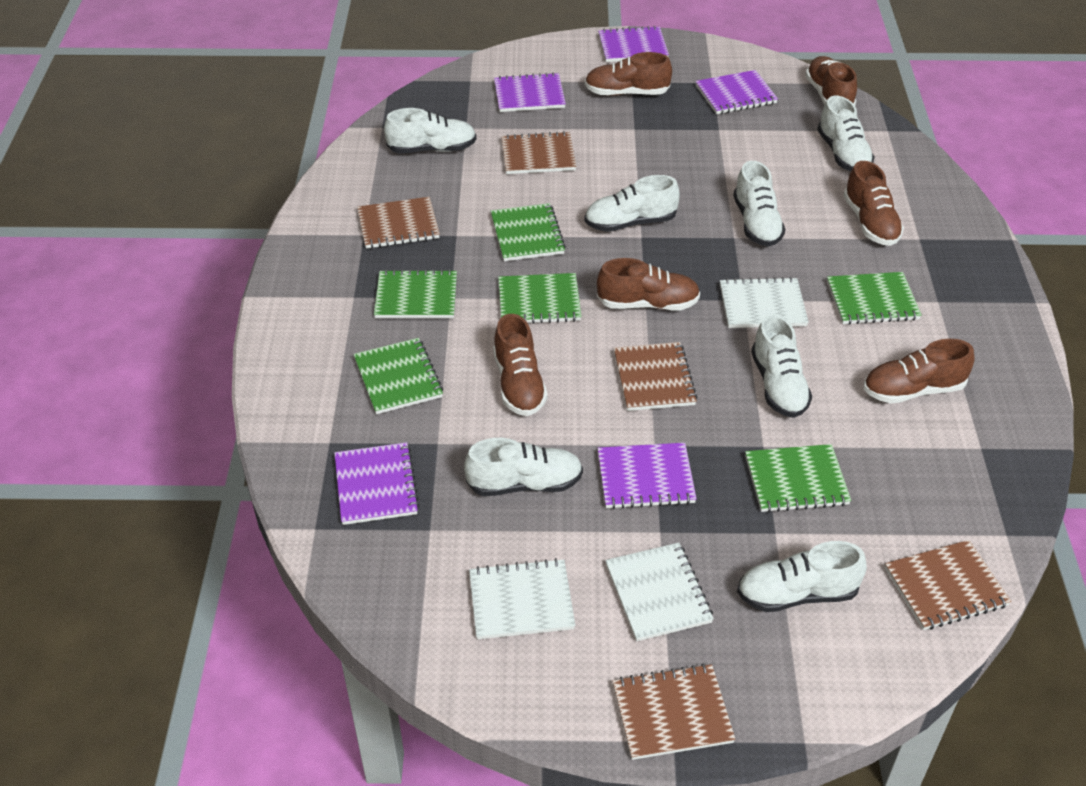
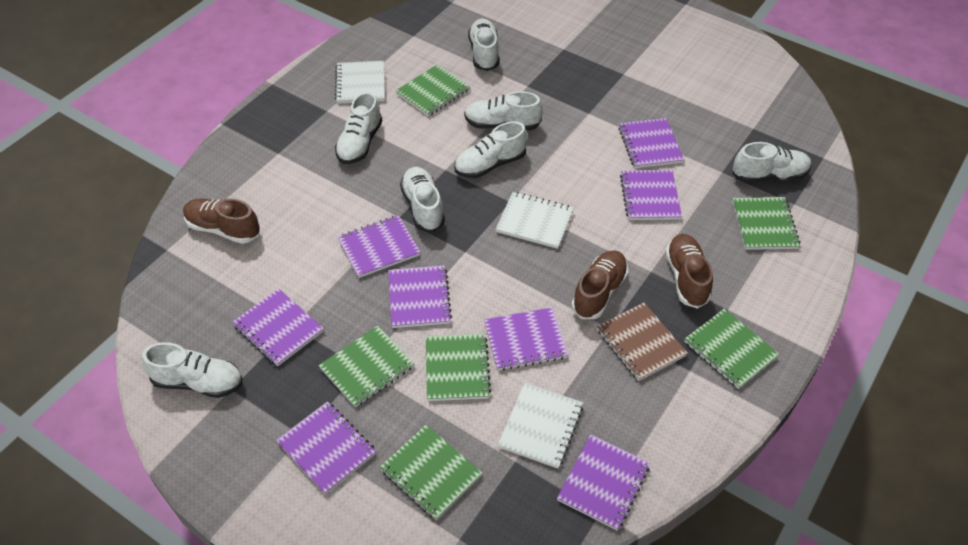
brown notebook: [357,197,440,249] [501,131,576,174] [612,664,735,760] [614,342,697,411] [885,540,1011,630] = 5 -> [597,303,688,381] = 1
brown shoe: [493,314,547,416] [585,52,672,96] [597,258,700,310] [805,56,857,105] [843,161,904,246] [863,339,975,404] = 6 -> [183,198,260,244] [571,250,628,319] [665,234,713,309] = 3
purple notebook: [334,442,420,525] [494,72,566,112] [597,443,697,509] [598,26,669,62] [695,70,778,114] = 5 -> [232,289,324,366] [276,402,376,495] [337,215,420,278] [388,266,452,328] [484,307,568,371] [557,435,650,531] [618,118,684,168] [620,170,682,220] = 8

